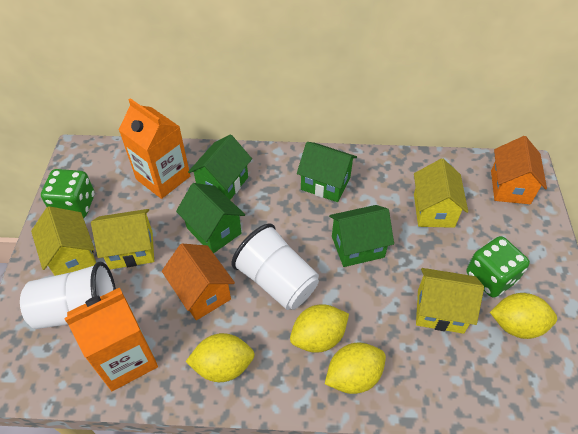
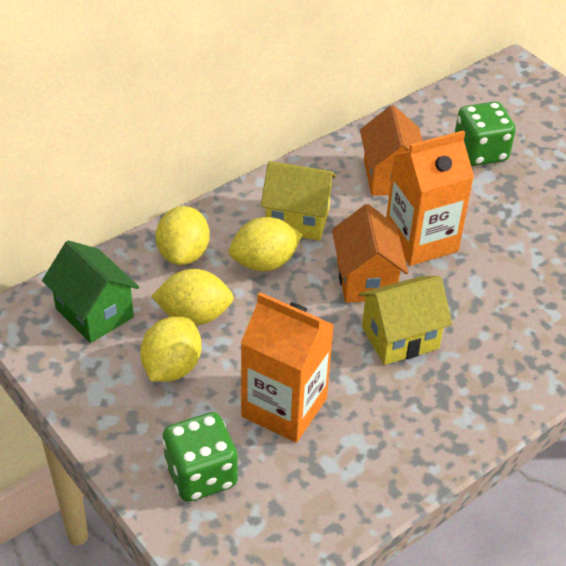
green house: [176,183,245,253] [188,135,252,200] [297,142,357,202] [329,205,394,267] = 4 -> [42,240,139,343] = 1
white cup: [20,261,116,329] [232,224,319,310] = 2 -> none = 0
yellow house: [31,206,96,276] [91,209,154,269] [414,158,468,228] [416,268,484,334] = 4 -> [261,161,336,241] [358,276,452,365] = 2

